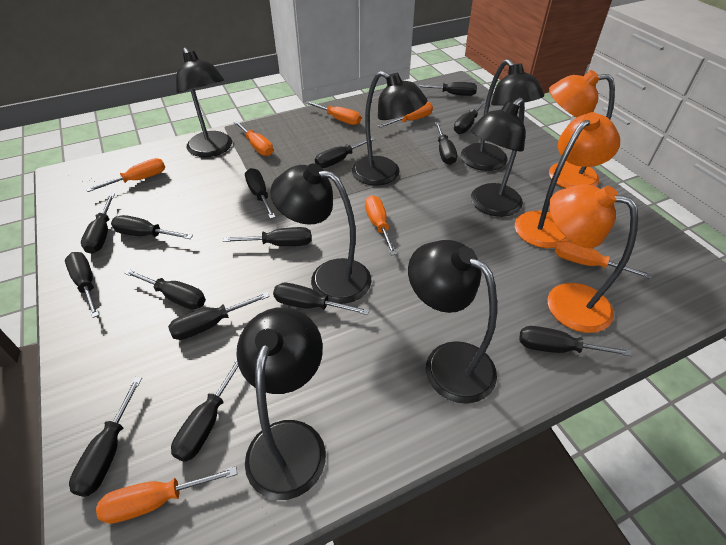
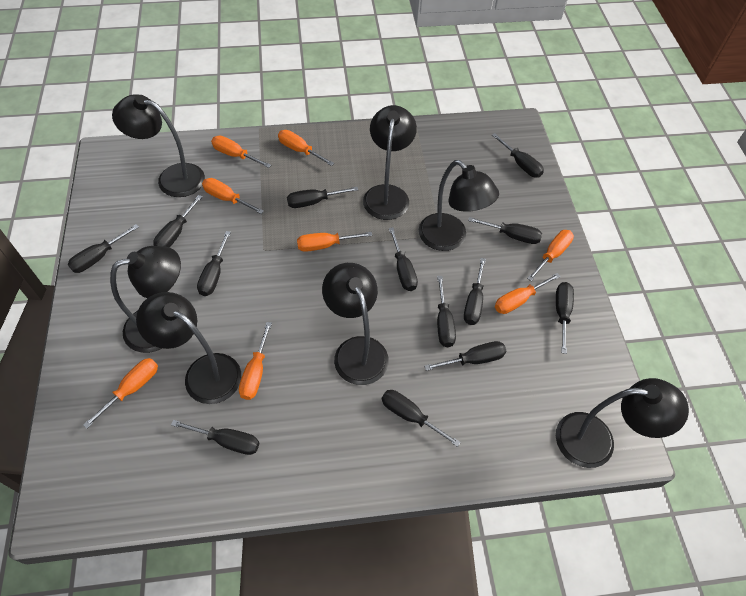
black screwdriver: [65,252,99,318] [69,377,142,497] [81,194,115,254] [111,215,193,239] [124,269,206,309] [168,292,270,340] [171,359,238,462] [223,227,311,246] [245,168,276,219] [273,283,370,315] [315,137,375,168] [416,82,477,96] [435,122,457,165] [454,101,486,134] [519,326,632,356] = 15 -> [68,224,139,273] [153,195,202,247] [171,420,259,455] [197,231,231,296] [287,187,358,208] [382,390,461,447] [389,227,418,291] [424,341,507,371] [437,276,456,347] [464,258,486,325] [468,217,542,244] [492,133,544,177] [556,282,574,354] = 13
orange lamp: [515,112,620,248] [548,184,638,333] [549,70,615,188] = 3 -> none = 0
orange screwdriver: [86,158,165,192] [96,466,237,524] [234,121,273,156] [305,101,361,125] [365,195,397,256] [378,102,433,128] [554,240,652,279] = 7 -> [83,358,158,429] [202,178,264,214] [211,136,271,168] [239,322,272,400] [278,130,334,166] [297,232,372,252] [495,273,561,314] [527,230,574,281] = 8

